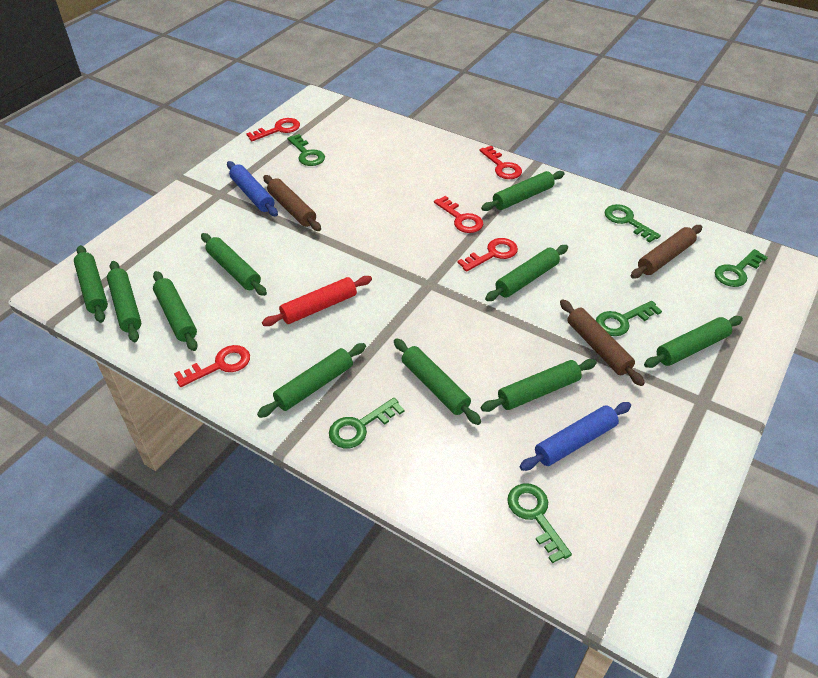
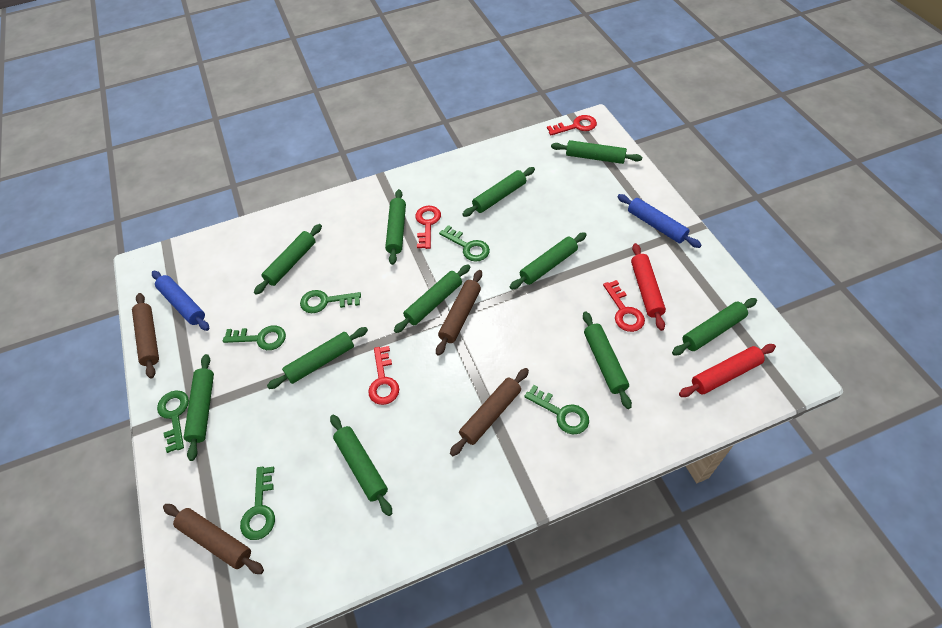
brown rolling pin: [263,175,321,231] [560,299,645,386] [631,225,702,278] = 3 -> [132,293,159,379] [163,504,264,574] [436,270,482,356] [450,368,529,456] = 4
green rolling pin: [74,245,108,323] [107,261,141,342] [153,271,198,351] [201,233,267,296] [257,343,366,418] [394,338,481,425] [481,171,565,211] [481,359,597,412] [485,245,568,301] [644,316,743,368] = 10 -> [184,354,214,461] [254,224,322,295] [267,327,368,389] [330,414,392,516] [385,189,406,265] [394,264,470,333] [462,167,535,217] [510,232,587,290] [551,140,642,164] [583,312,632,409] [672,298,757,356] = 11
red key: [174,345,250,387] [246,118,300,141] [434,196,483,233] [457,238,518,272] [479,146,522,179] = 5 -> [368,346,399,405] [415,206,441,249] [547,115,597,135] [603,280,645,332] = 4
red rolling pin: [262,276,372,326] = 1 -> [631,243,666,331] [679,344,776,397] = 2

